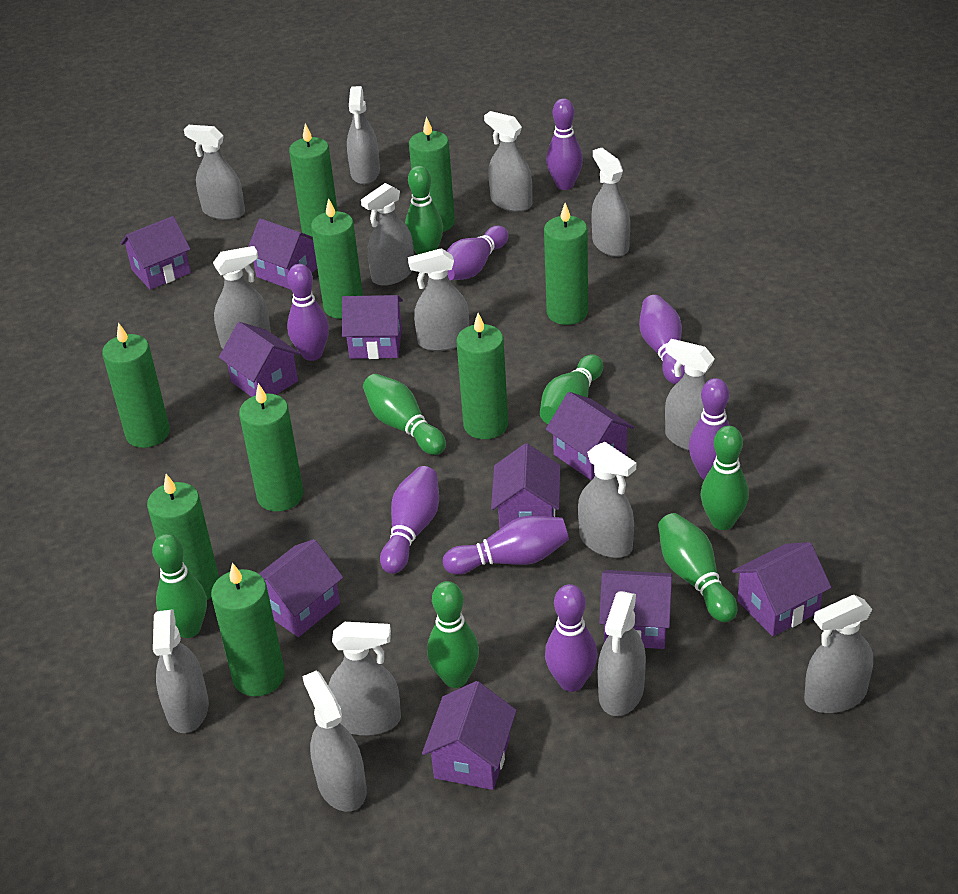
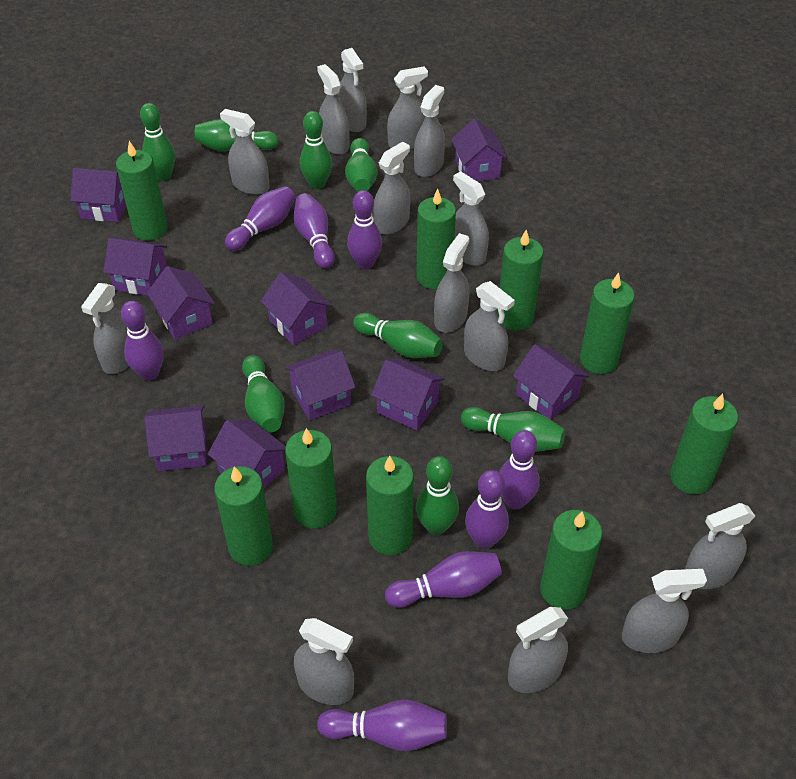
green bowling pin: [152,534,207,638] [363,374,446,455] [405,166,443,255] [427,581,479,688] [540,355,603,424] [658,513,737,622] [700,426,749,530] = 7 -> [140,103,175,181] [194,119,279,151] [242,355,285,433] [300,111,332,189] [345,138,377,192] [353,313,443,358] [416,456,459,535] [461,407,565,452] = 8

